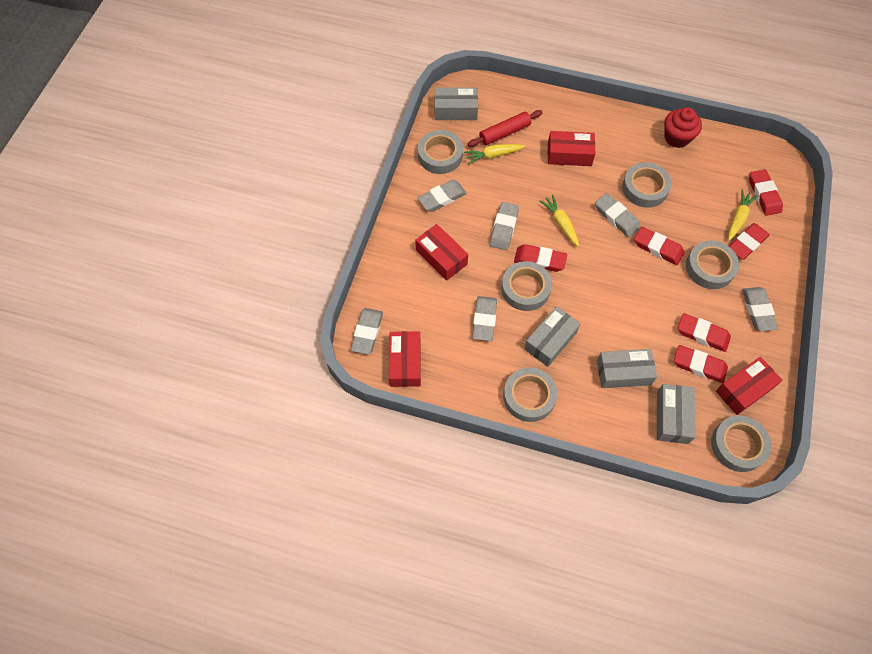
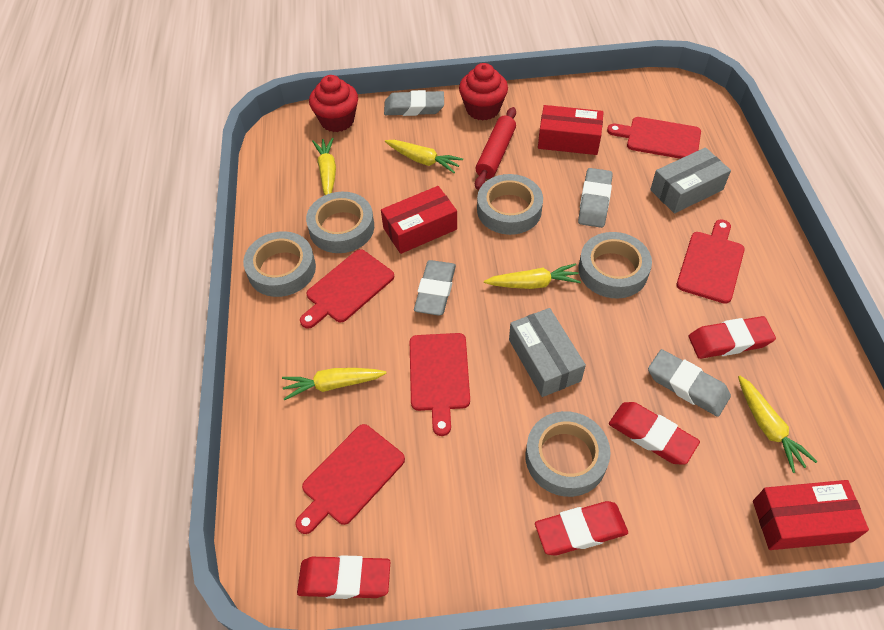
grey box: [434,87,478,120] [524,306,581,367] [597,349,657,388] [657,384,696,444] = 4 -> [509,308,586,397] [650,147,731,213] = 2
grey eraser: [351,308,383,355] [418,180,467,212] [472,296,497,341] [490,202,519,250] [595,193,640,238] [742,287,778,331] = 6 -> [384,90,444,116] [414,260,456,316] [578,168,613,228] [648,349,731,417] = 4
grey tape: [418,130,463,174] [501,261,552,311] [503,367,558,422] [622,162,672,208] [686,240,739,289] [711,415,771,472] = 6 -> [243,231,316,297] [306,192,374,253] [477,174,543,235] [525,411,610,497] [578,232,652,298] = 5
red box: [389,331,421,387] [415,224,468,281] [548,131,595,166] [716,357,783,415] = 4 -> [381,186,457,254] [538,105,604,155] [753,480,869,550] = 3
red cupcake: [664,107,702,148] = 1 -> [309,75,358,132] [459,63,508,121] = 2
red cutting board: none = 0 -> [295,424,405,534] [300,249,394,329] [410,333,470,436] [607,117,701,159] [676,220,745,304] = 5
red eraser: [514,244,567,272] [634,227,685,265] [674,345,728,383] [678,313,731,352] [729,223,769,260] [749,169,783,216] = 6 -> [297,555,390,599] [535,501,628,556] [609,402,700,465] [689,316,776,359] = 4
yellow carrot: [464,144,525,164] [539,195,579,247] [728,189,757,241] = 3 -> [282,368,386,400] [312,138,336,195] [385,140,463,173] [484,263,581,289] [738,376,817,473] = 5

